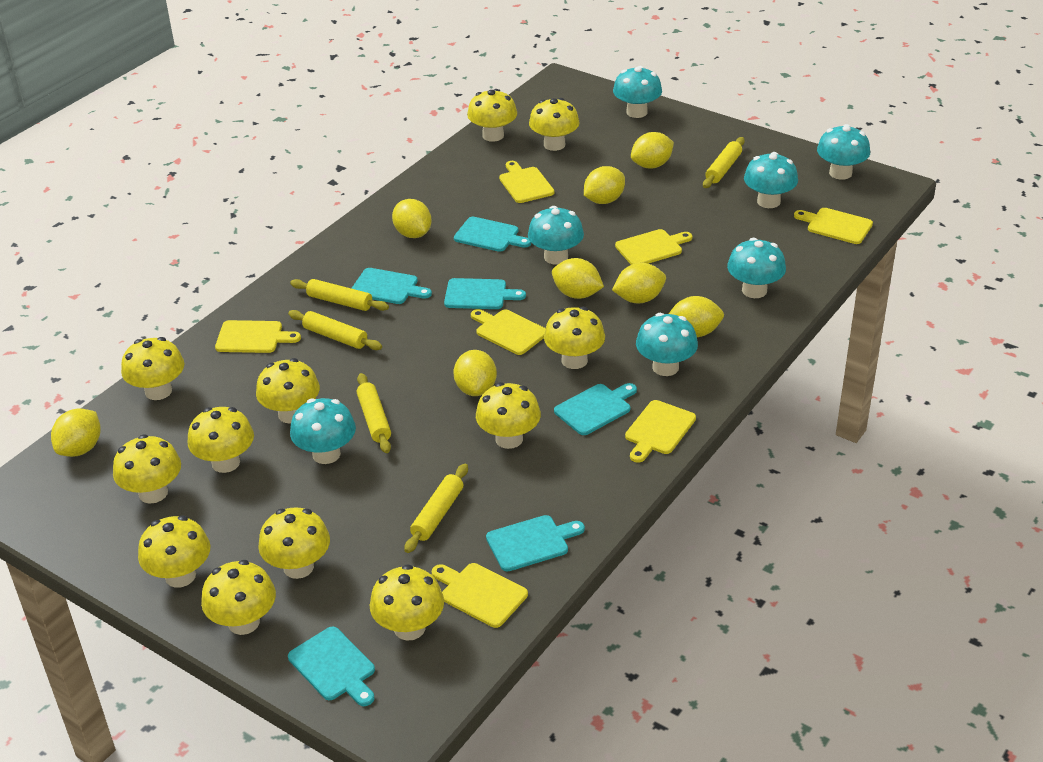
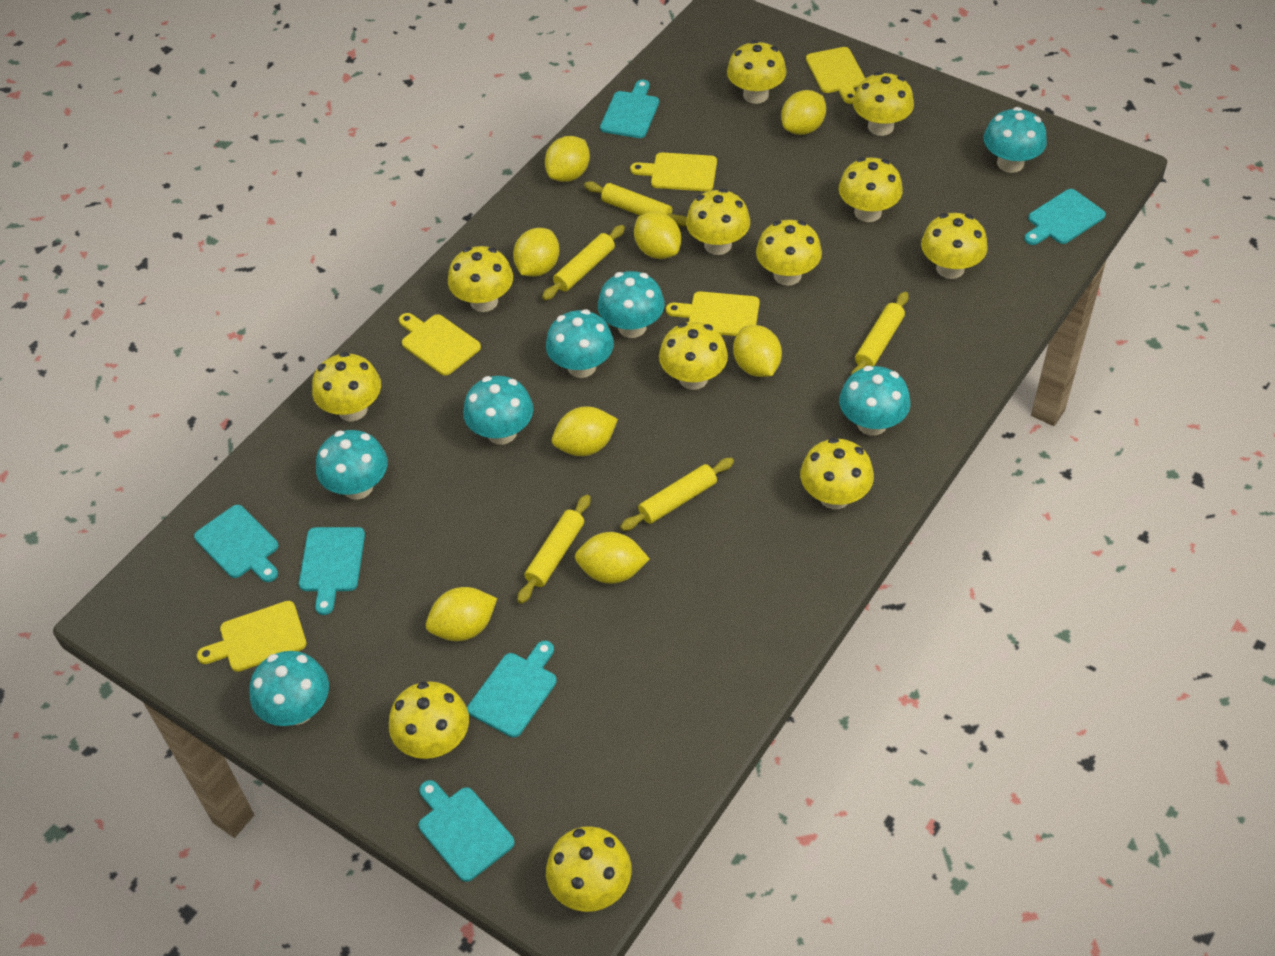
yellow cutting board: [215,320,301,353] [432,563,528,628] [471,309,546,355] [499,161,554,203] [615,229,692,265] [625,400,696,463] [794,208,873,244] = 7 -> [197,601,307,672] [399,313,481,376] [630,152,717,191] [666,291,760,336] [806,47,865,104] = 5

